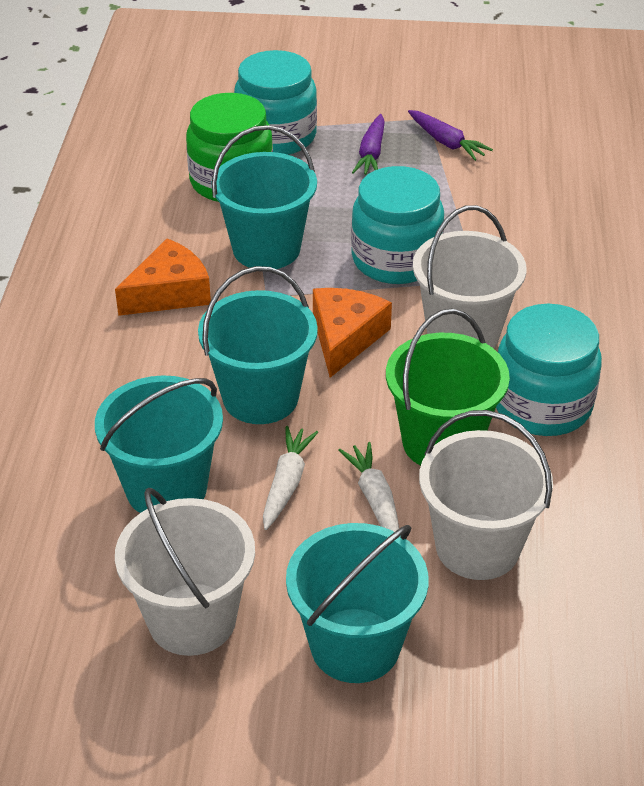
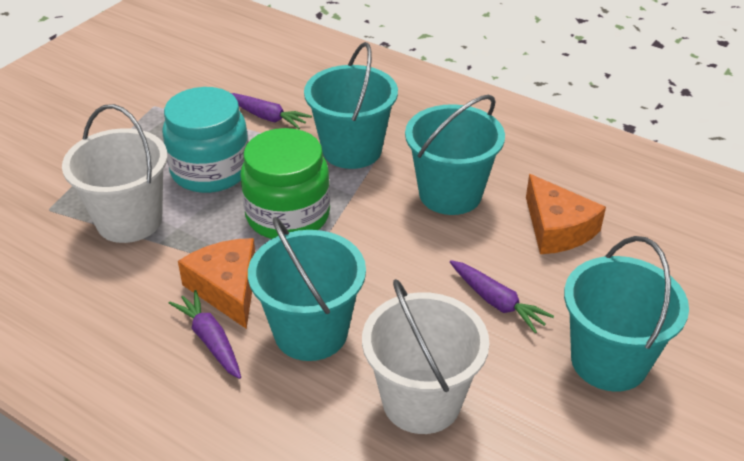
green bucket: [386,309,510,466] = 1 -> none = 0
purple carrot: [352,114,385,175] [408,110,493,161] = 2 -> [169,290,241,379] [231,93,312,129] [450,260,554,333] = 3
turquoise jar: [234,50,317,155] [351,166,444,284] [496,304,602,436] = 3 -> [162,87,249,193] = 1
white bucket: [115,488,255,656] [413,205,527,348] [419,410,553,580] = 3 -> [62,104,168,243] [362,279,490,434] = 2
white carrot: [263,426,318,530] [338,442,399,532] = 2 -> none = 0

